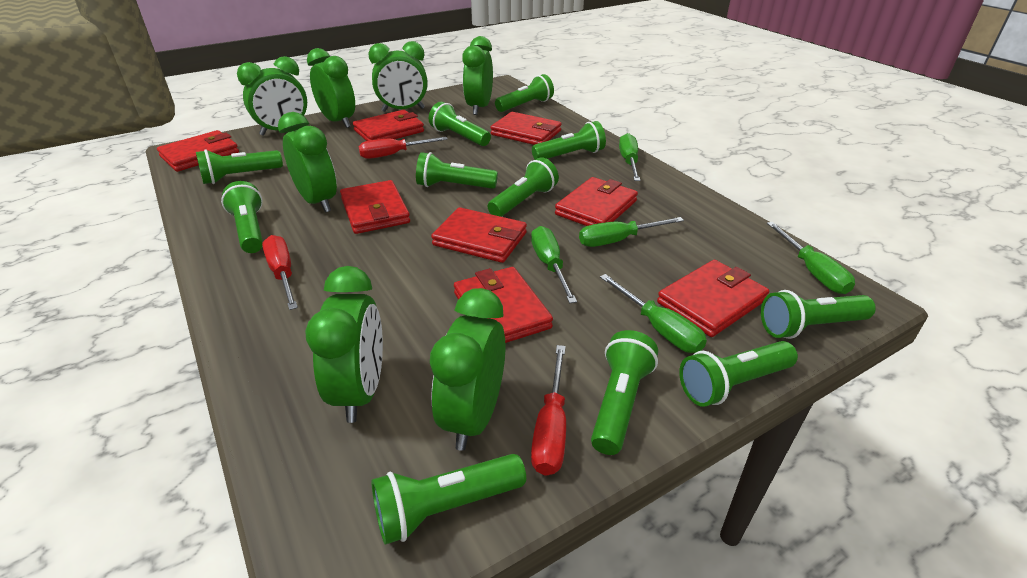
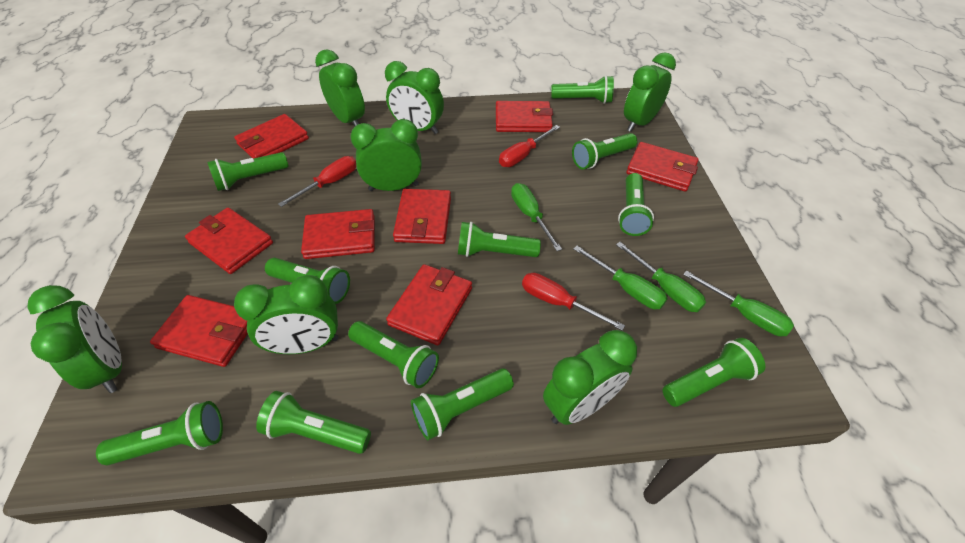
green screwdriver: [531,226,577,303] [579,217,684,247] [600,274,707,353] [619,133,640,181] [767,222,855,294] = 5 -> [511,183,562,251] [574,246,668,309] [616,242,706,312] [683,271,794,336] = 4

